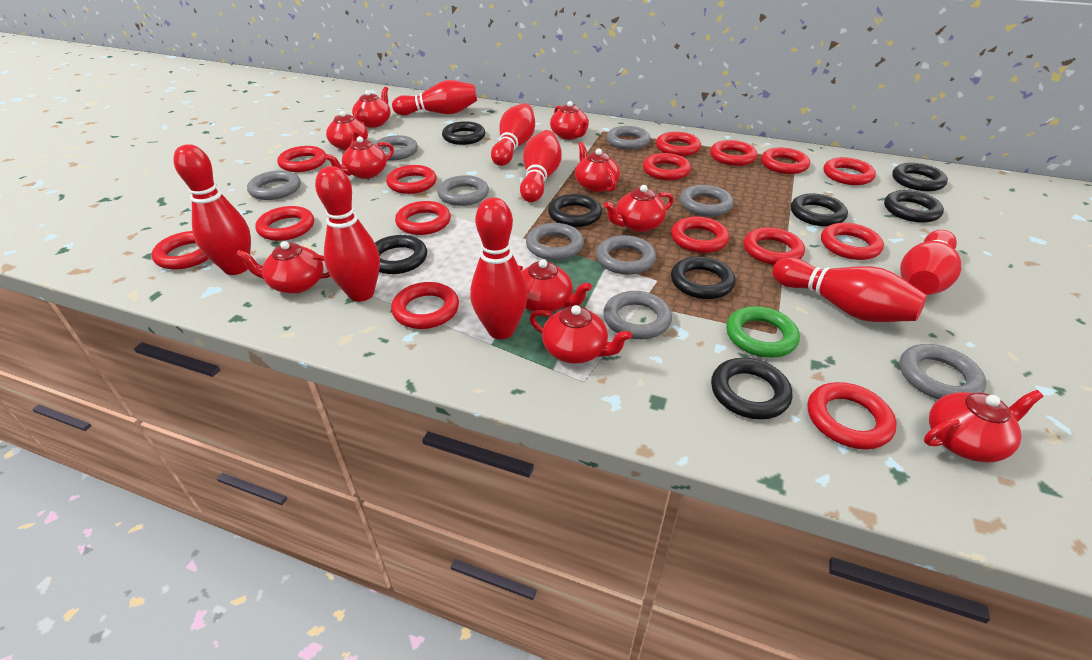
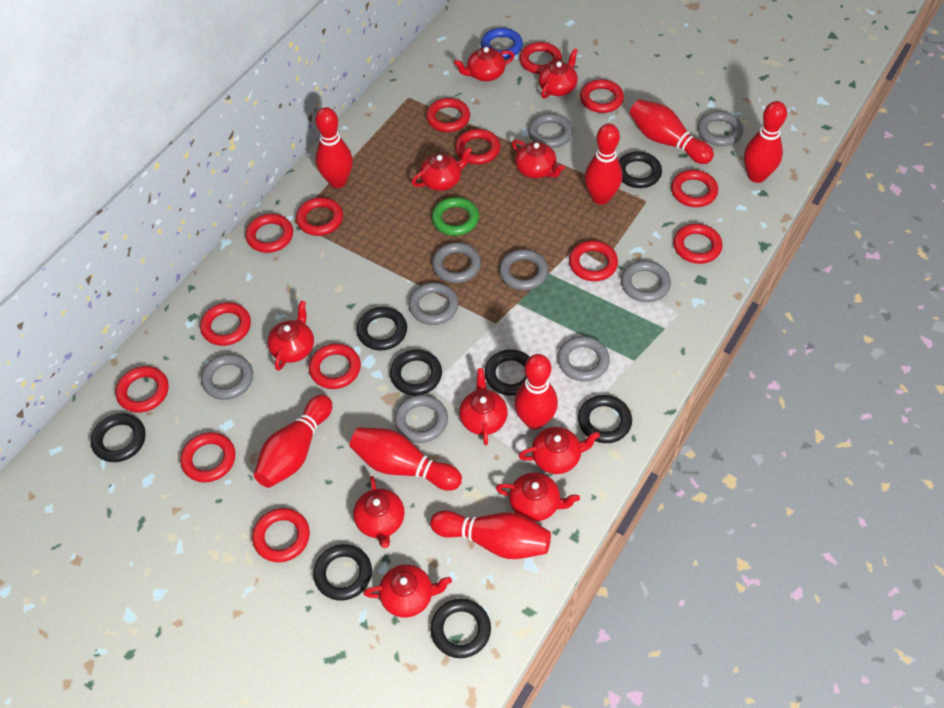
blue ring: none = 0 -> [481,28,523,59] = 1
red ring: [151,231,209,269] [255,206,314,241] [277,146,326,172] [386,165,437,194] [391,282,459,329] [395,201,451,235] [643,153,691,180] [656,132,701,156] [671,217,729,253] [710,140,757,166] [744,227,805,265] [761,147,810,174] [808,382,897,449] [821,223,884,260] [823,157,876,185] = 15 -> [115,366,169,413] [180,432,236,482] [200,302,251,346] [245,214,293,253] [252,508,310,562] [296,197,343,236] [309,343,361,389] [426,98,470,132] [455,129,500,164] [520,42,562,74] [569,241,618,281] [580,79,624,113] [671,170,718,207] [673,224,723,264] = 14

